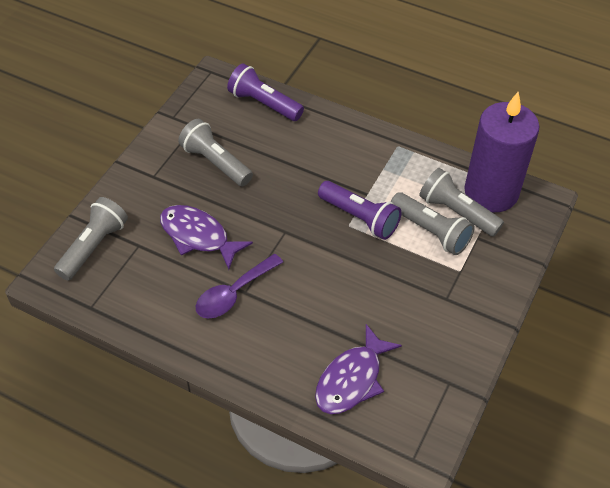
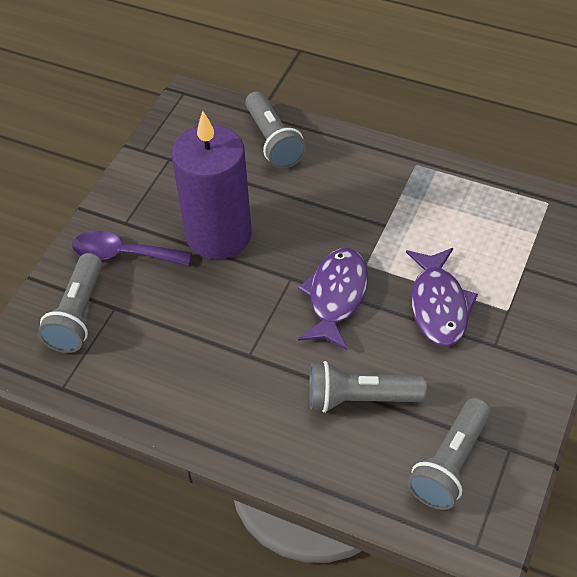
purple flashlight: [227,64,304,121] [318,181,401,240] = 2 -> none = 0

